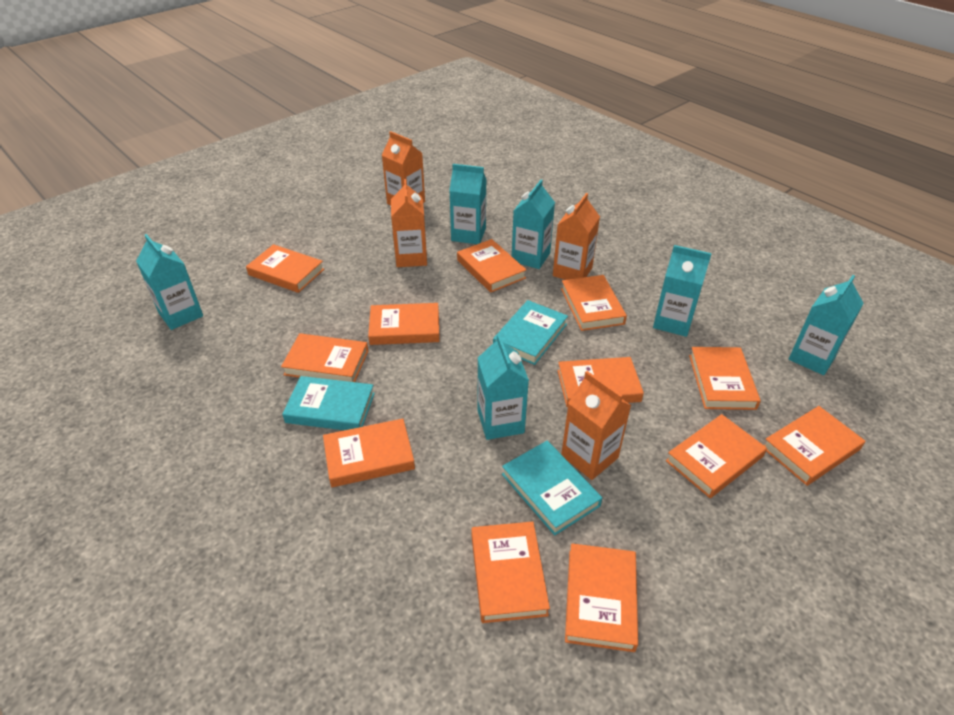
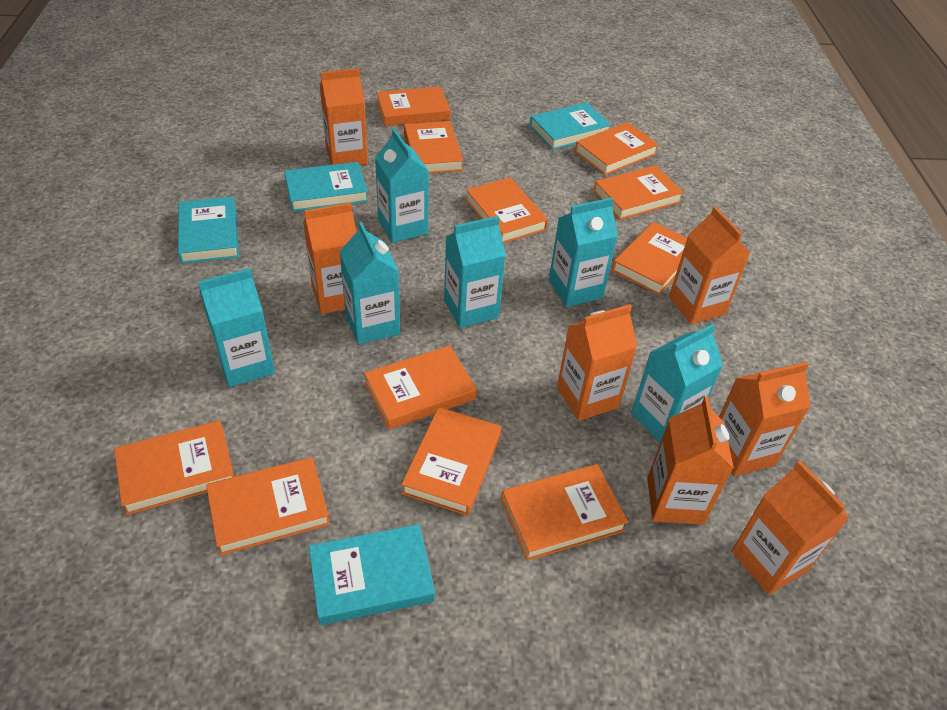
orange book: [246,244,324,293] [281,333,368,382] [323,419,415,487] [368,303,440,345] [457,239,527,293] [471,522,550,623] [557,357,644,407] [561,275,627,331] [565,543,638,652] [666,414,767,498] [689,347,761,410] [764,406,865,486] = 12 -> [114,420,234,515] [206,457,330,556] [364,345,477,430] [377,86,451,126] [401,407,501,516] [404,121,463,173] [466,177,548,243] [501,464,628,561] [575,122,659,175] [593,165,684,220] [612,222,687,295] = 11
orange carton: [382,131,425,206] [391,179,427,267] [553,193,600,280] [561,371,632,480] = 4 -> [303,202,357,314] [320,68,368,165] [557,304,637,421] [647,396,734,525] [669,206,750,324] [719,362,810,476] [732,461,850,595] = 7
turquoise book: [282,376,375,430] [493,300,568,365] [502,441,602,536] = 3 -> [178,197,239,264] [284,162,368,212] [309,524,435,625] [530,102,611,150] = 4

